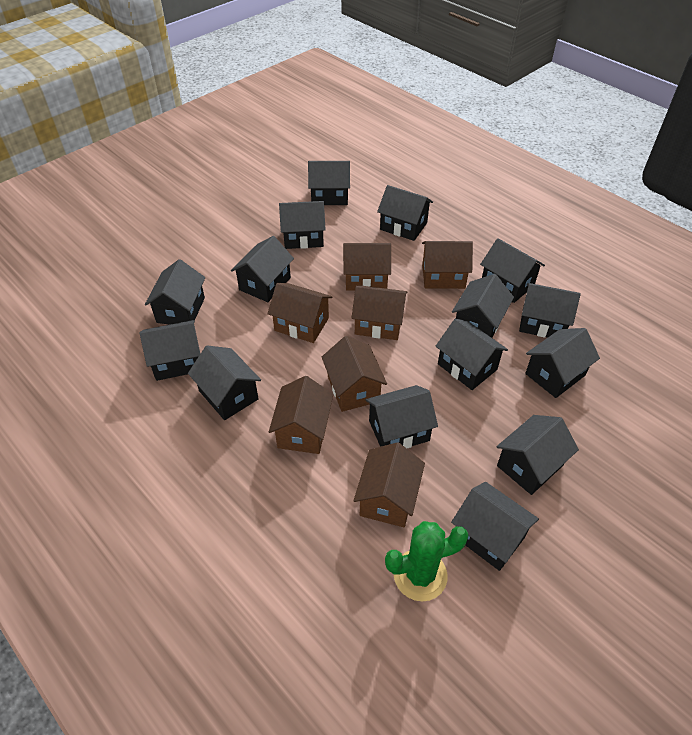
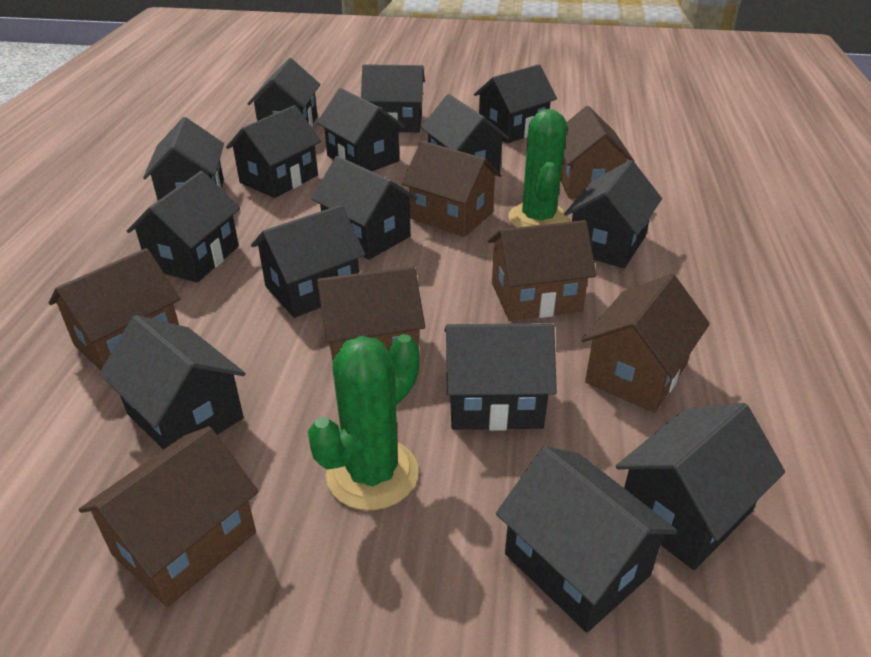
green cactus: [385,521,468,602] = 1 -> [308,334,419,510] [508,109,569,228] = 2

